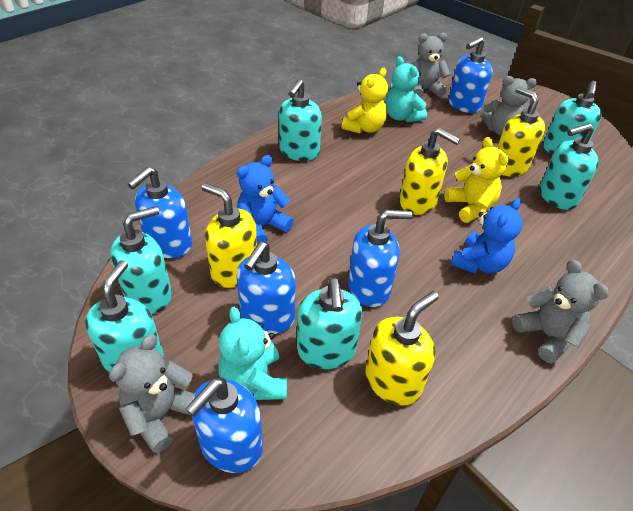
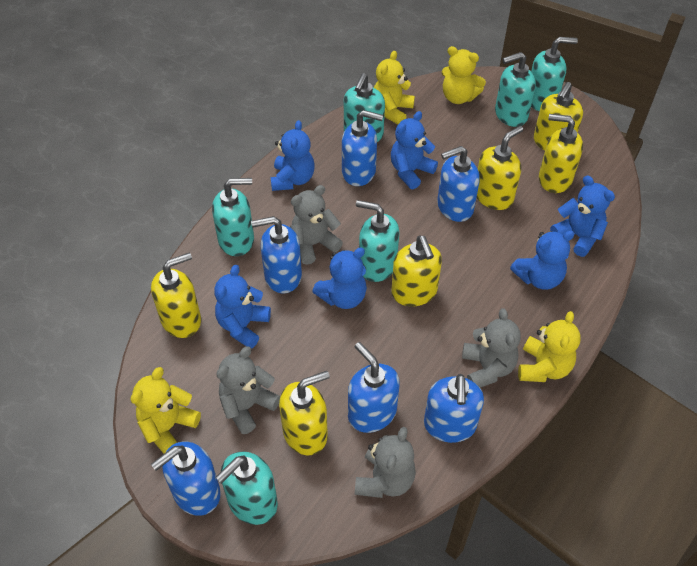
blue soap dispenser: [128,167,192,258] [185,377,263,473] [236,242,296,334] [348,210,414,307] [449,37,492,113] = 5 -> [151,442,221,516] [251,216,302,293] [342,110,384,186] [348,342,400,433] [424,374,484,443] [437,146,480,222] = 6
blue teddy bear: [237,155,294,244] [451,198,522,274] = 2 -> [214,265,271,348] [271,120,314,191] [312,247,367,309] [391,111,438,189] [510,230,575,290] [550,175,615,257] = 6
turquoise teddy bear: [218,307,287,400] [385,56,427,122] = 2 -> none = 0
yellow soap dispenser: [202,183,257,288] [365,291,439,406] [400,128,461,215] [497,86,545,177] = 4 -> [151,253,201,338] [279,371,330,455] [391,236,442,307] [477,126,523,210] [534,82,583,150] [539,114,583,193] = 6
yellow teddy bear: [341,68,388,134] [444,137,509,223] = 2 -> [131,367,201,454] [374,51,415,124] [442,46,486,104] [518,311,581,382] = 4

